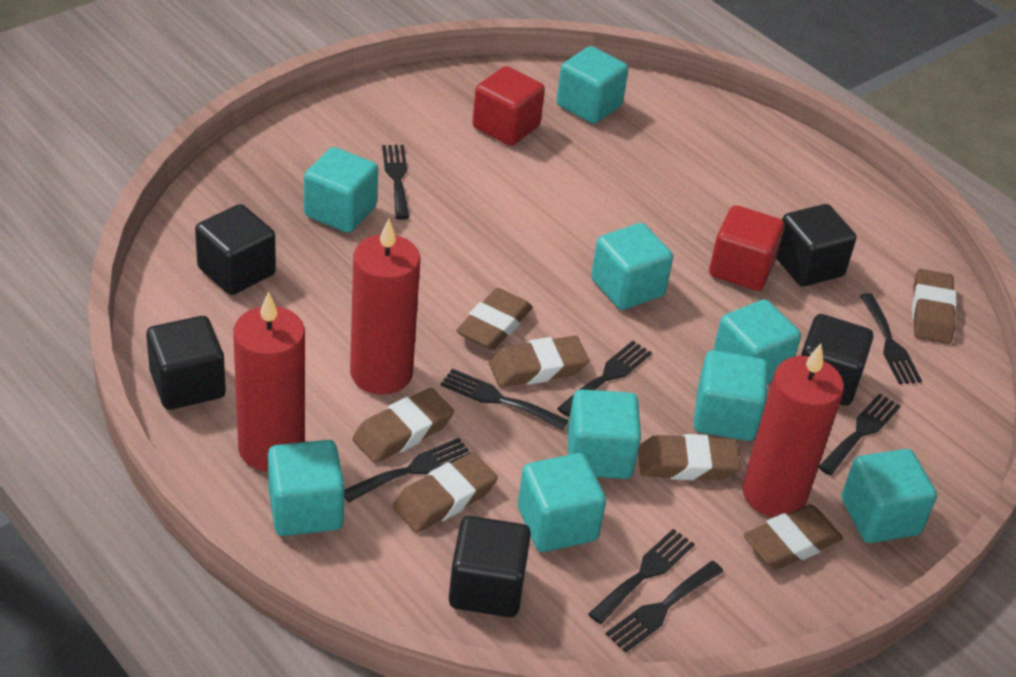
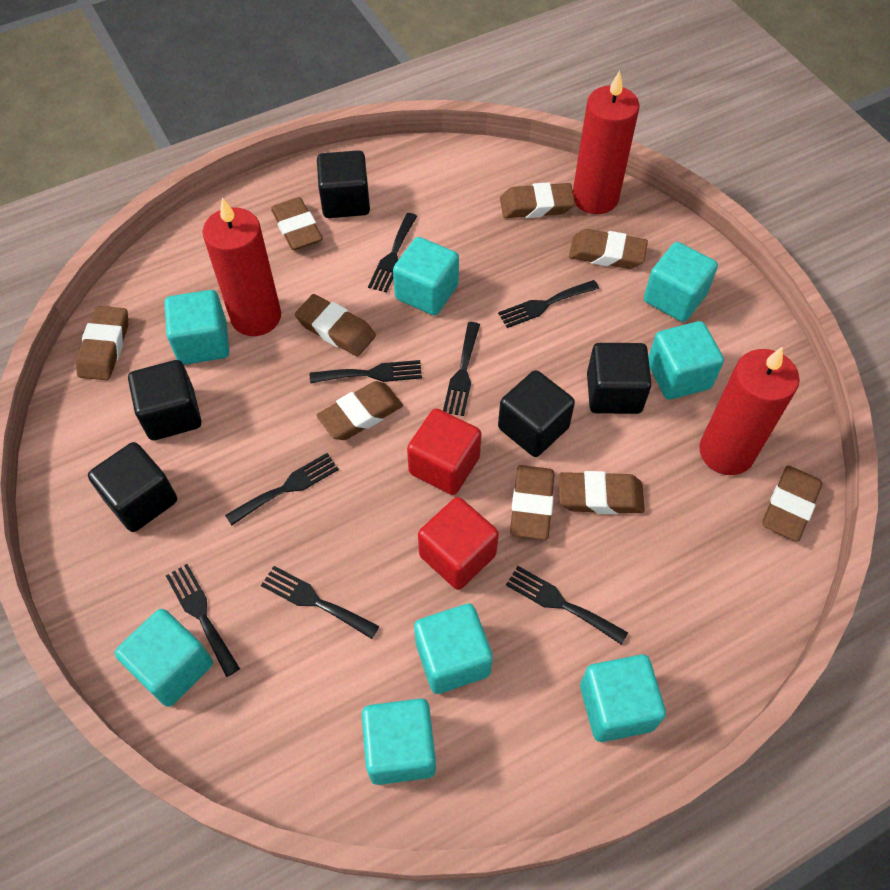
brown eraser: [352,388,454,463] [393,452,498,533] [456,288,533,350] [489,336,589,387] [638,434,741,480] [744,504,843,570] [912,269,957,344] = 7 -> [76,306,128,380] [271,197,323,250] [295,294,376,356] [316,381,403,440] [500,182,575,218] [510,465,554,540] [559,471,645,514] [569,229,648,269] [763,466,822,542] = 9
turquoise cube: [268,440,345,536] [304,147,378,233] [518,453,606,552] [556,46,628,124] [567,389,641,479] [591,223,673,310] [694,350,768,441] [713,299,801,384] [841,449,937,543] = 9 -> [115,609,213,707] [164,290,229,365] [362,699,436,785] [393,237,459,315] [414,604,493,694] [580,655,666,742] [644,242,718,322] [648,321,724,400] = 8

